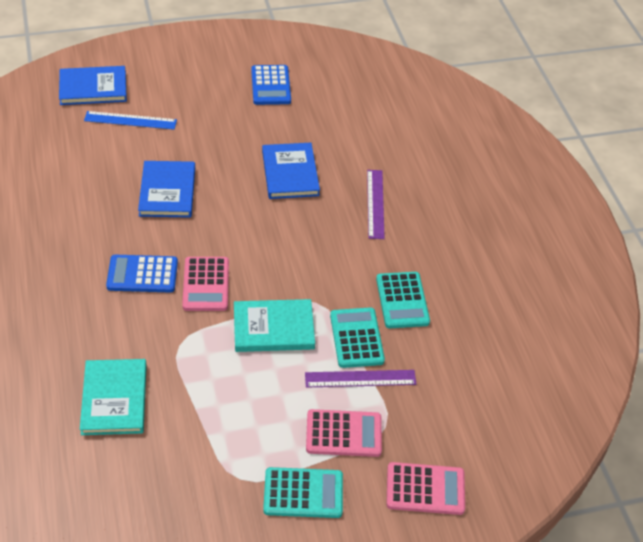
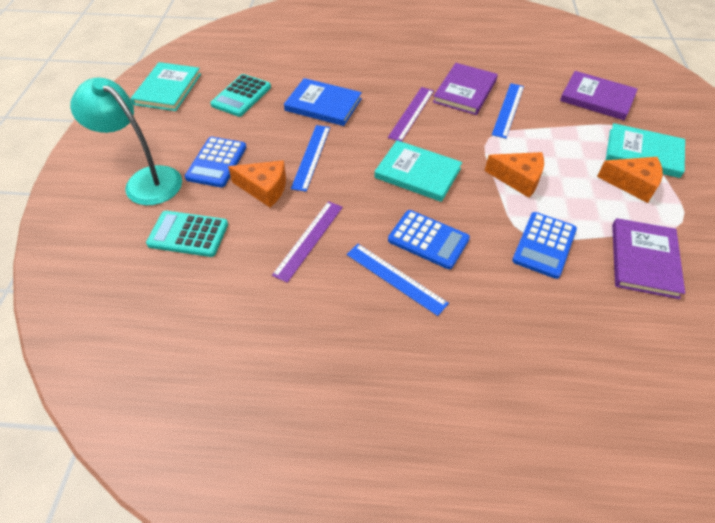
blue book: [59,66,127,105] [138,161,195,218] [262,143,320,199] = 3 -> [284,78,362,126] = 1
blue calculator: [106,255,178,293] [251,65,291,105] = 2 -> [185,137,246,187] [388,210,470,269] [512,212,577,279] = 3
blue ruler: [84,111,177,130] = 1 -> [291,125,330,192] [346,244,449,316] [492,83,524,139] = 3
orange cheese: none = 0 -> [228,160,286,208] [485,152,544,198] [597,157,663,203] = 3
pink calculator: [182,257,229,311] [306,409,382,457] [386,462,465,515] = 3 -> none = 0
purple book: none = 0 -> [433,63,498,115] [560,71,638,120] [612,218,685,299] = 3
turquoise book: [80,359,147,435] [234,299,315,352] = 2 -> [131,62,201,111] [374,140,462,202] [606,123,685,178] = 3
turquoise calculator: [263,467,343,518] [330,307,385,368] [376,272,430,328] = 3 -> [146,211,228,257] [210,74,271,117] = 2
turquoise lamp: none = 0 -> [70,78,182,205] = 1

